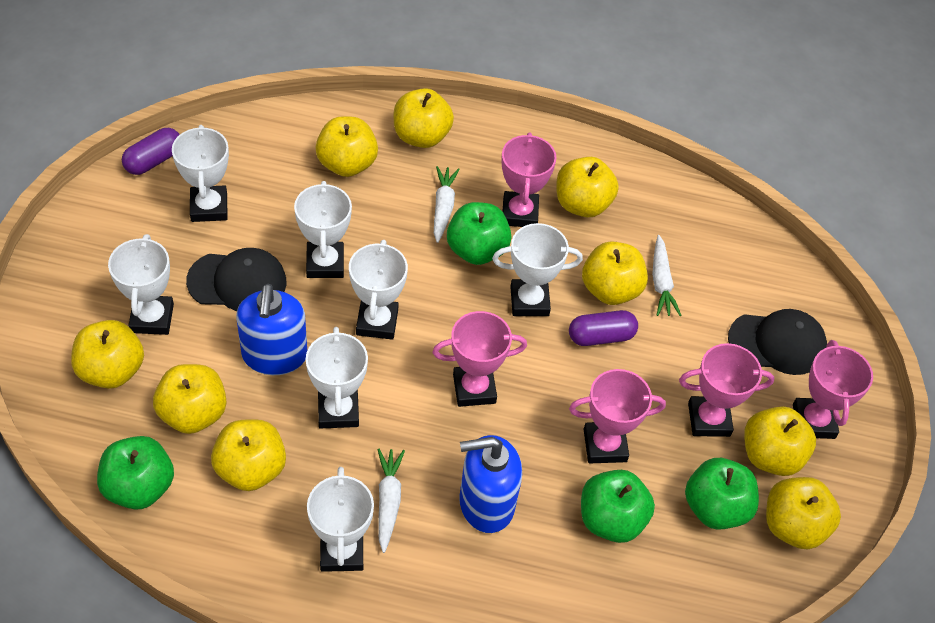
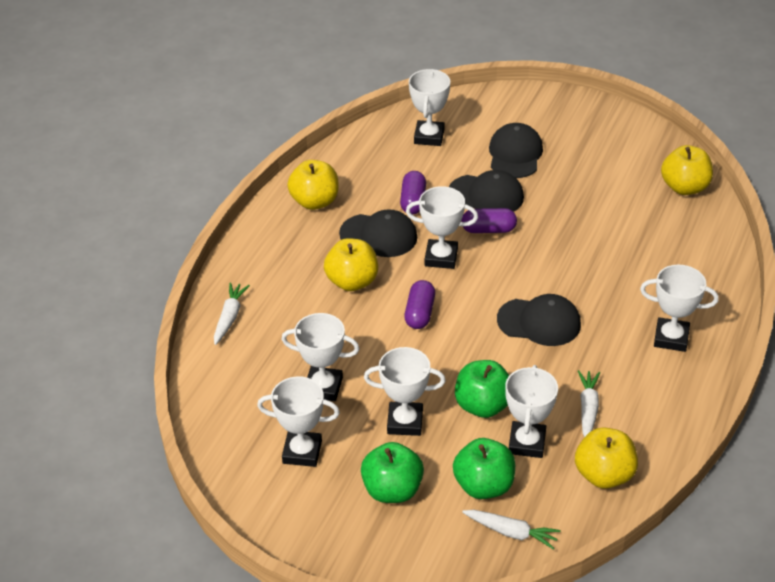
black cap: [186,248,286,311] [728,309,827,375] = 2 -> [339,209,417,257] [449,170,524,212] [489,123,543,178] [497,294,581,346] = 4
blue soap dispenser: [236,284,307,375] [459,435,522,533] = 2 -> none = 0
green apple: [97,436,174,510] [447,202,512,265] [581,470,655,543] [685,458,759,530] = 4 -> [361,442,424,503] [453,438,515,499] [455,360,509,418] = 3
pink trophy: [432,311,527,407] [501,133,556,227] [569,369,666,464] [679,343,774,437] [793,340,873,439] = 5 -> none = 0
purple capsule: [122,128,180,175] [569,310,638,346] = 2 -> [400,171,426,214] [404,280,435,329] [461,208,517,233] = 3
yellow apple: [71,320,144,389] [153,364,226,434] [211,419,286,491] [315,116,378,177] [394,88,454,148] [556,157,619,217] [582,242,648,305] [744,407,816,476] [766,477,841,549] = 9 -> [287,160,339,210] [324,238,378,291] [575,427,638,489] [661,145,713,195] = 4

